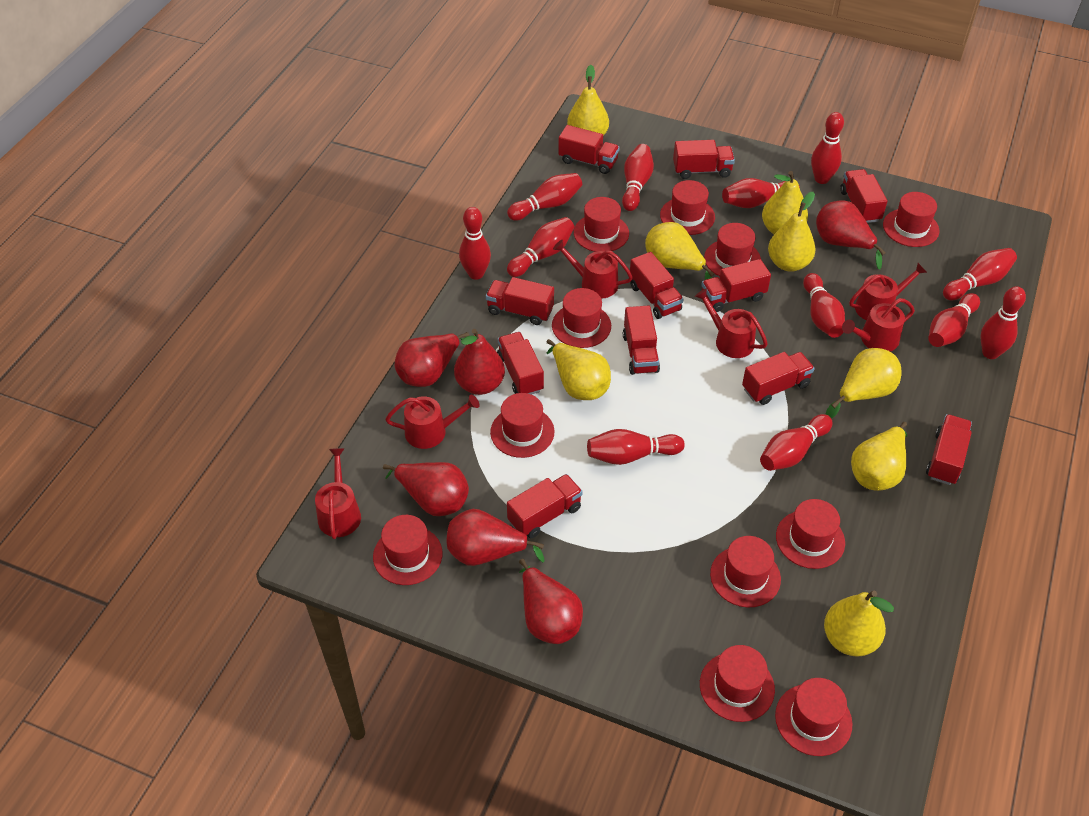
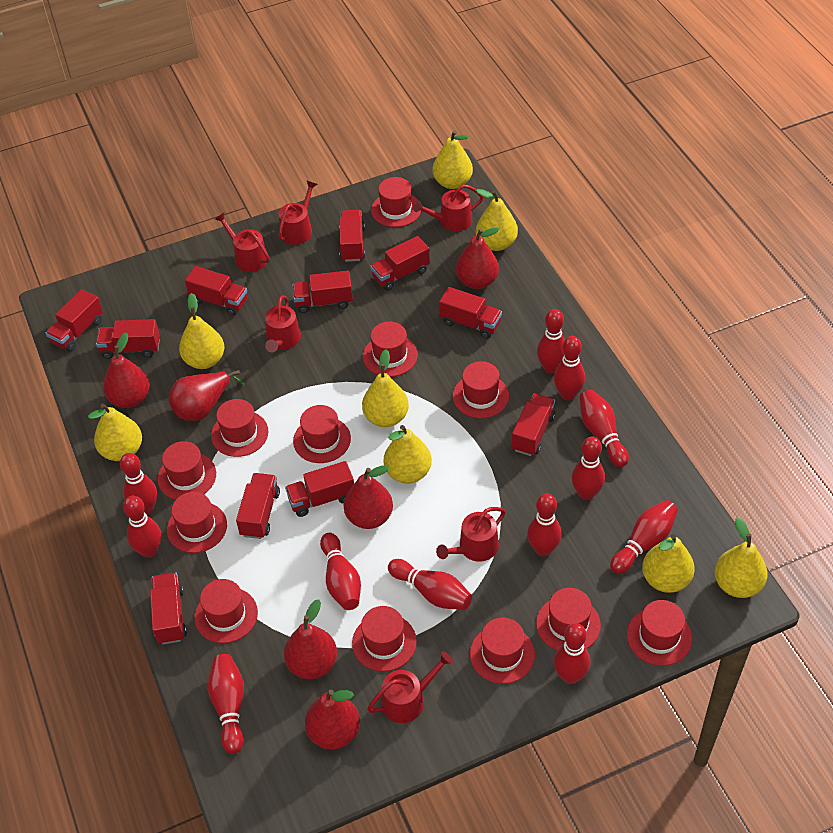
red hat: [373,515,442,585] [490,393,555,458] [552,288,611,348] [574,197,629,252] [660,180,715,235] [700,645,775,722] [704,223,761,276] [710,536,781,607] [775,678,852,756] [776,499,845,569] [883,192,939,247] = 11 -> [158,441,216,500] [167,492,227,553] [194,579,258,643] [211,399,268,457] [293,405,351,463] [352,606,417,672] [363,321,418,377] [371,177,421,227] [453,361,509,418] [470,617,535,684] [536,588,601,651] [627,600,692,666] = 12

